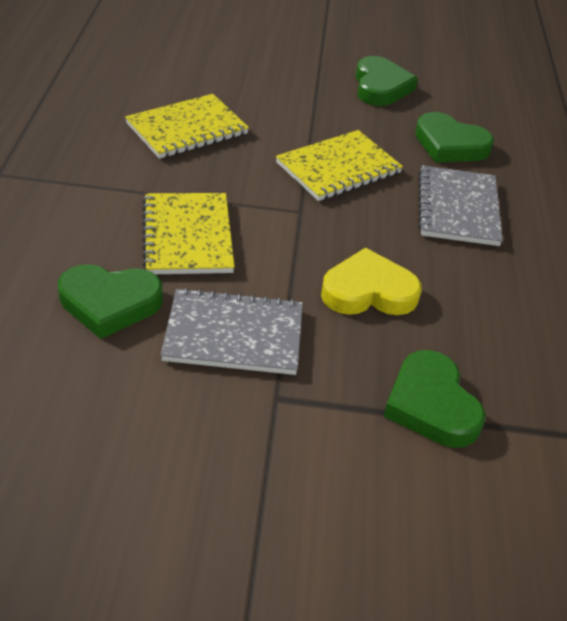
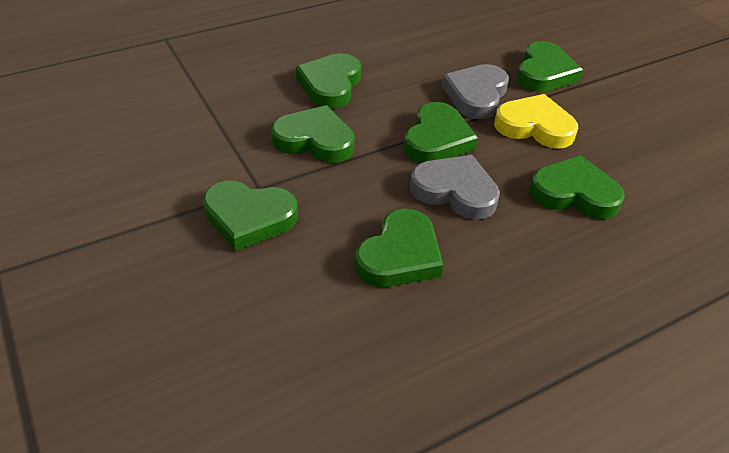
green heart: [58,264,163,339] [356,56,418,106] [383,350,486,448] [415,112,494,162] = 4 -> [203,181,298,251] [271,105,355,163] [296,53,361,109] [355,209,443,287] [404,102,478,163] [517,41,583,92] [529,155,625,219] = 7
grey heart: none = 0 -> [410,155,500,220] [442,64,509,119] = 2
grey notebook: [161,288,303,375] [418,165,503,246] = 2 -> none = 0
yellow notebook: [125,94,249,159] [143,193,235,274] [276,130,403,201] = 3 -> none = 0

